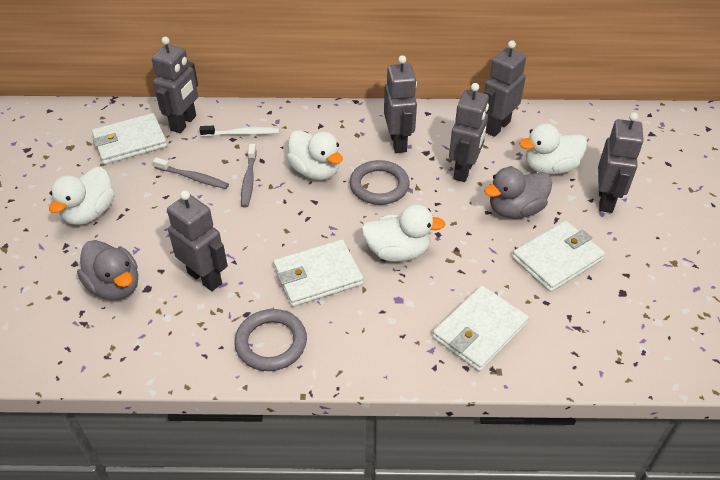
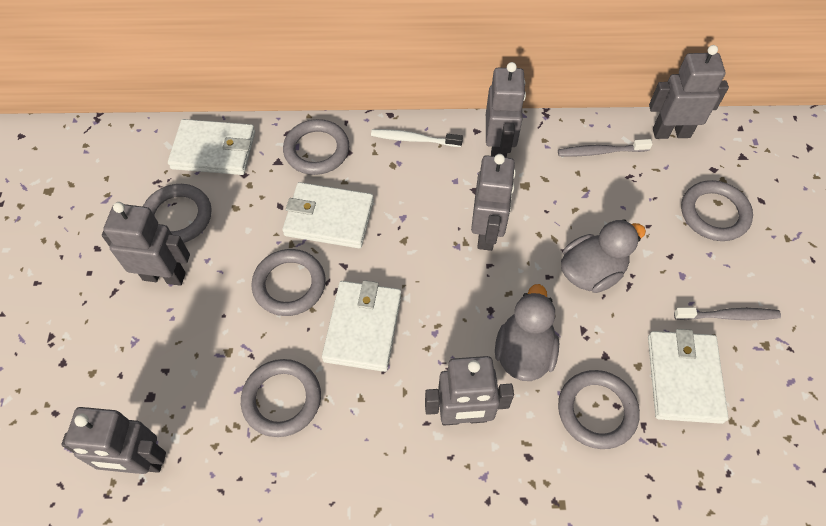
grey ring: [234,309,307,371] [349,160,410,205] = 2 -> [143,184,211,243] [241,359,321,437] [251,249,326,316] [283,119,349,175] [558,370,640,449] [681,180,753,241] = 6
white duck: [49,166,115,225] [287,130,343,180] [361,204,445,262] [519,123,588,175] = 4 -> none = 0

